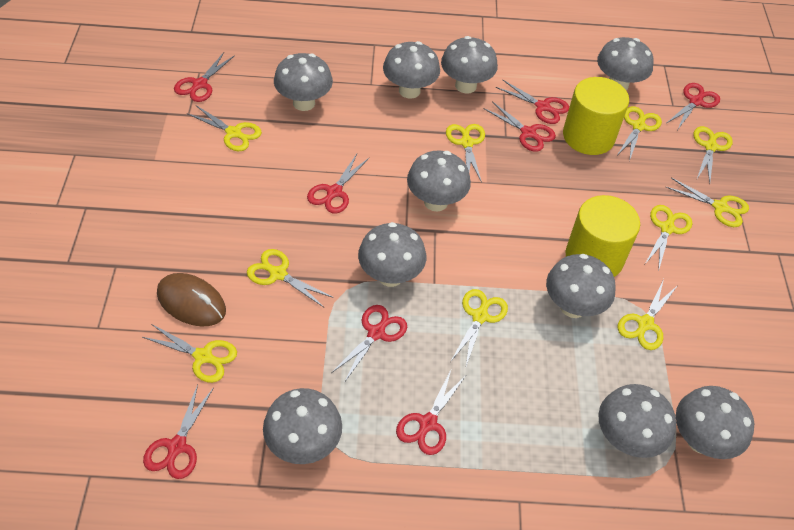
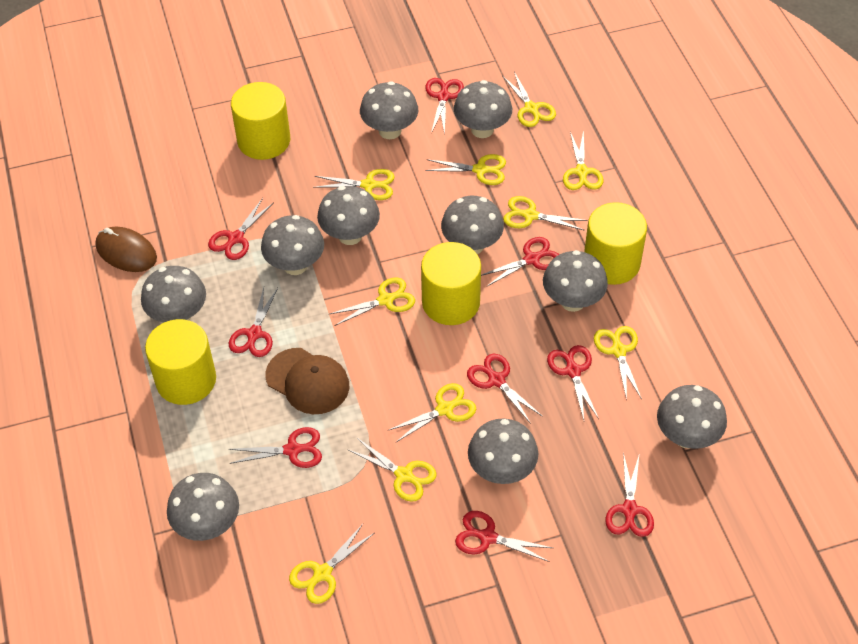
brown cap: none = 0 -> [266,348,349,414] = 1
red scissors: [143,384,214,479] [174,52,235,102] [307,154,369,214] [331,305,407,383] [396,368,467,455] [483,101,556,152] [496,79,569,124] [667,83,720,129] = 8 -> [208,198,274,260] [229,287,278,357] [229,427,322,468] [425,78,464,135] [455,511,553,562] [467,354,543,424] [481,237,559,287] [547,345,599,420] [605,452,654,537] = 9
yellow cylinder: [563,77,629,155] [566,195,640,277] = 2 -> [145,319,216,405] [231,82,290,160] [421,242,481,325] [584,202,647,285] = 4

